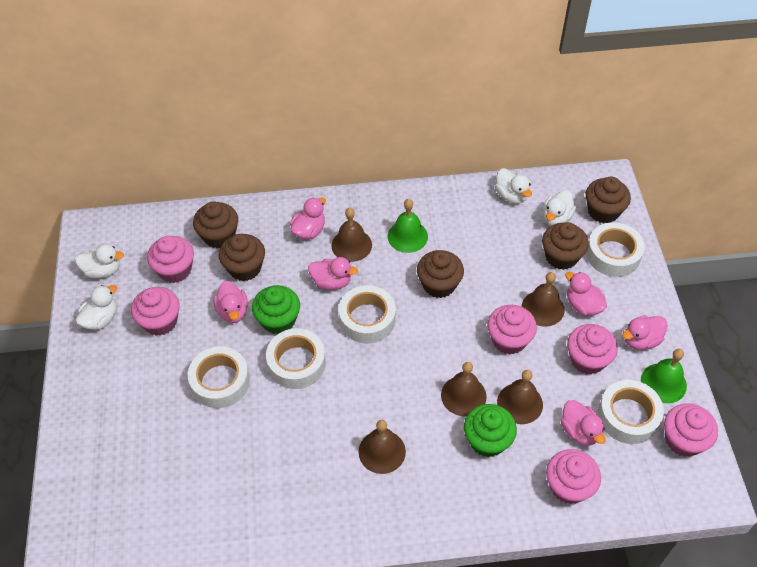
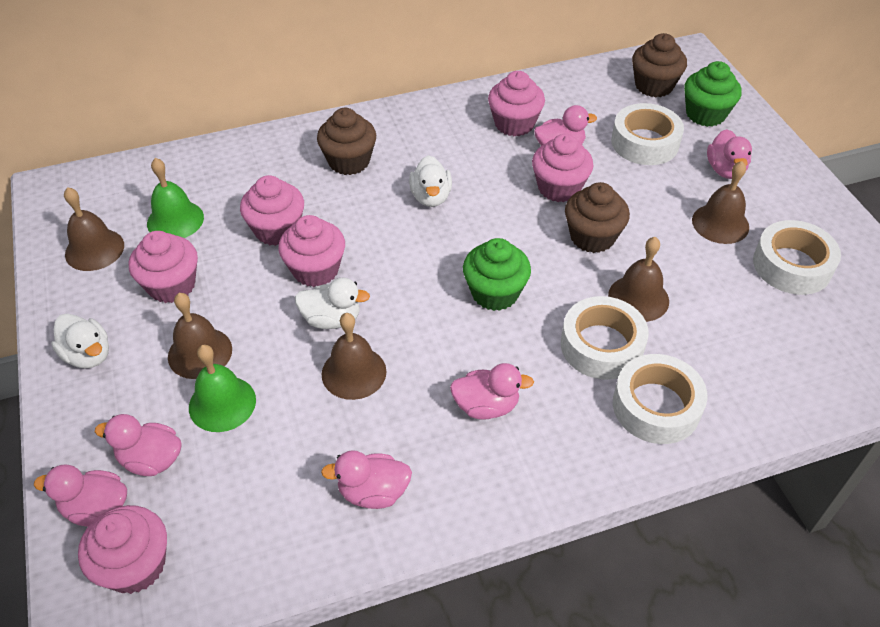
brown cupcake: [193,201,238,248] [219,234,265,281] [417,250,464,298] [542,222,589,270] [586,177,631,223] = 5 -> [317,108,376,175] [565,182,630,253] [632,33,687,97] = 3
white duck: [75,244,124,279] [76,285,117,330] [495,168,532,204] [542,190,576,226] = 4 -> [51,313,109,369] [295,278,370,329] [409,155,452,207] = 3
white tape: [188,346,250,408] [266,328,326,389] [339,285,396,343] [586,222,645,277] [598,380,664,444] = 5 -> [561,296,649,380] [611,103,684,165] [613,354,707,444] [753,220,841,295] = 4

